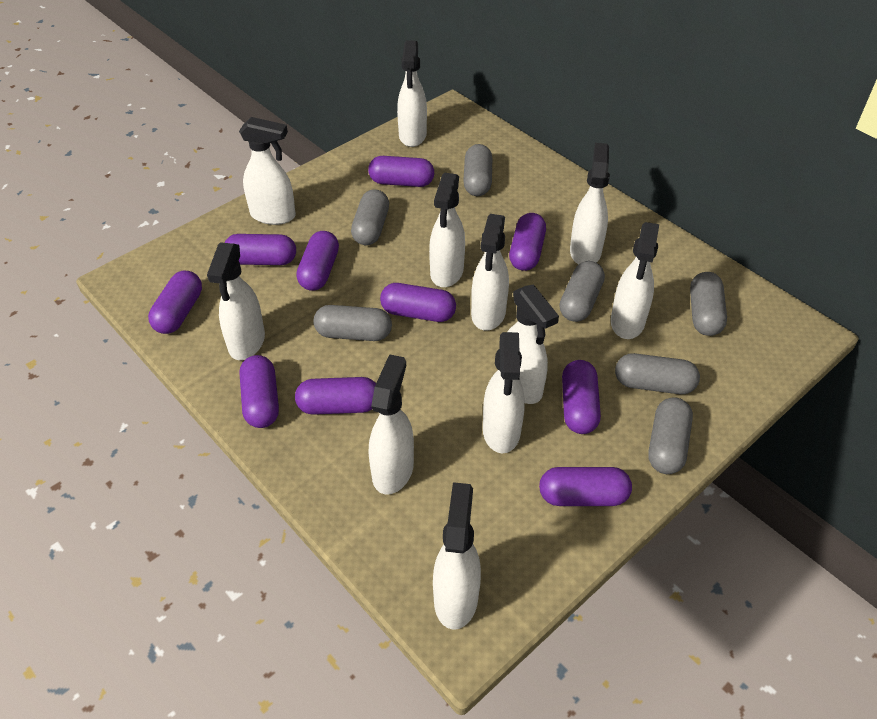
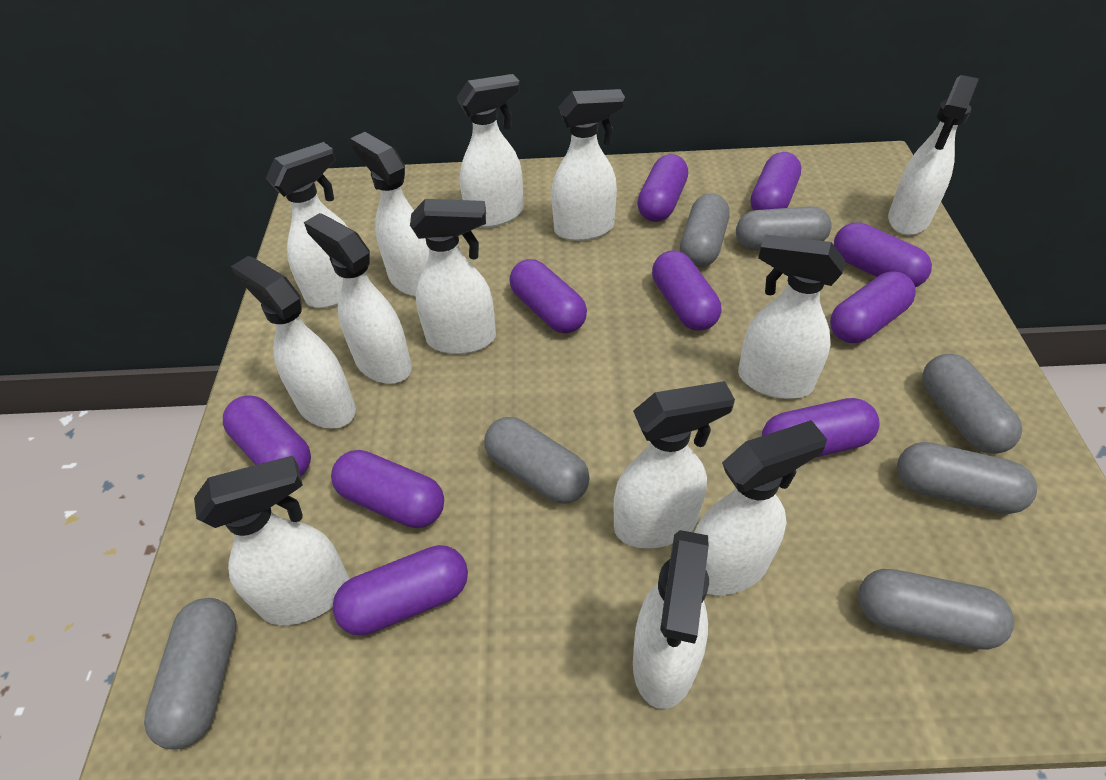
white spray bottle: [207,242,265,360] [239,117,296,225] [369,354,414,495] [397,40,427,147] [429,173,465,287] [433,482,481,630] [471,214,509,331] [483,332,525,453] [507,284,559,404] [570,143,610,265] [611,222,659,339] = 11 -> [194,456,349,625] [231,256,356,429] [266,142,348,308] [304,213,412,384] [350,132,429,296] [410,199,496,354] [456,74,524,228] [551,89,625,241] [613,381,735,548] [633,530,709,709] [694,420,827,595] [738,234,845,399] [888,75,979,235] = 13

